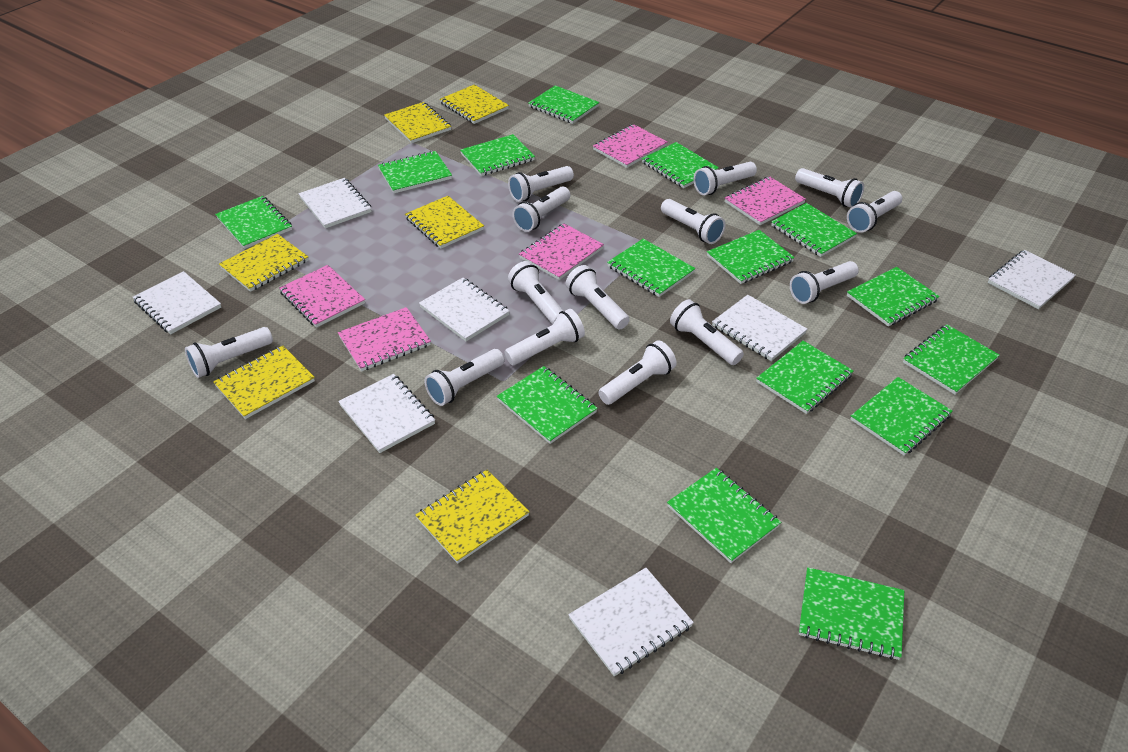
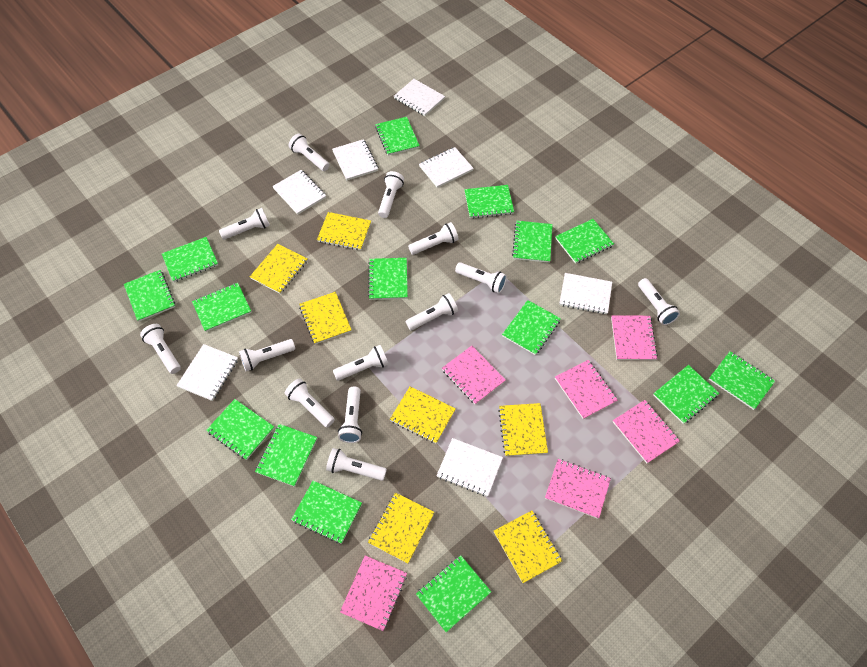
pink notebook: [279,265,365,328] [338,307,431,372] [519,223,604,280] [593,124,668,168] [725,176,806,225] = 5 -> [340,556,407,631] [442,346,506,405] [545,459,611,519] [555,360,618,419] [611,315,658,360] [613,400,680,463] = 6
white flashlight: [185,327,273,378] [425,349,505,406] [505,309,585,365] [508,166,574,202] [508,261,564,325] [512,187,570,232] [566,265,630,329] [598,340,677,405] [661,199,725,244] [670,299,744,365] [694,162,757,195] [790,261,859,304] [795,168,864,208] [847,191,902,233] = 14 -> [140,324,181,374] [219,208,270,240] [239,339,295,371] [285,378,335,427] [289,134,330,171] [326,448,387,481] [333,345,388,381] [338,386,362,443] [378,171,404,218] [406,293,458,330] [408,222,458,255] [455,262,507,293] [638,278,680,325] = 13
yellow notebook: [213,345,315,419] [219,234,309,292] [384,102,451,143] [405,196,484,249] [415,470,530,564] [440,85,509,124] = 6 -> [250,244,308,294] [299,292,352,344] [317,212,371,250] [368,492,435,564] [390,386,456,444] [494,511,562,583] [498,403,548,456] = 7

